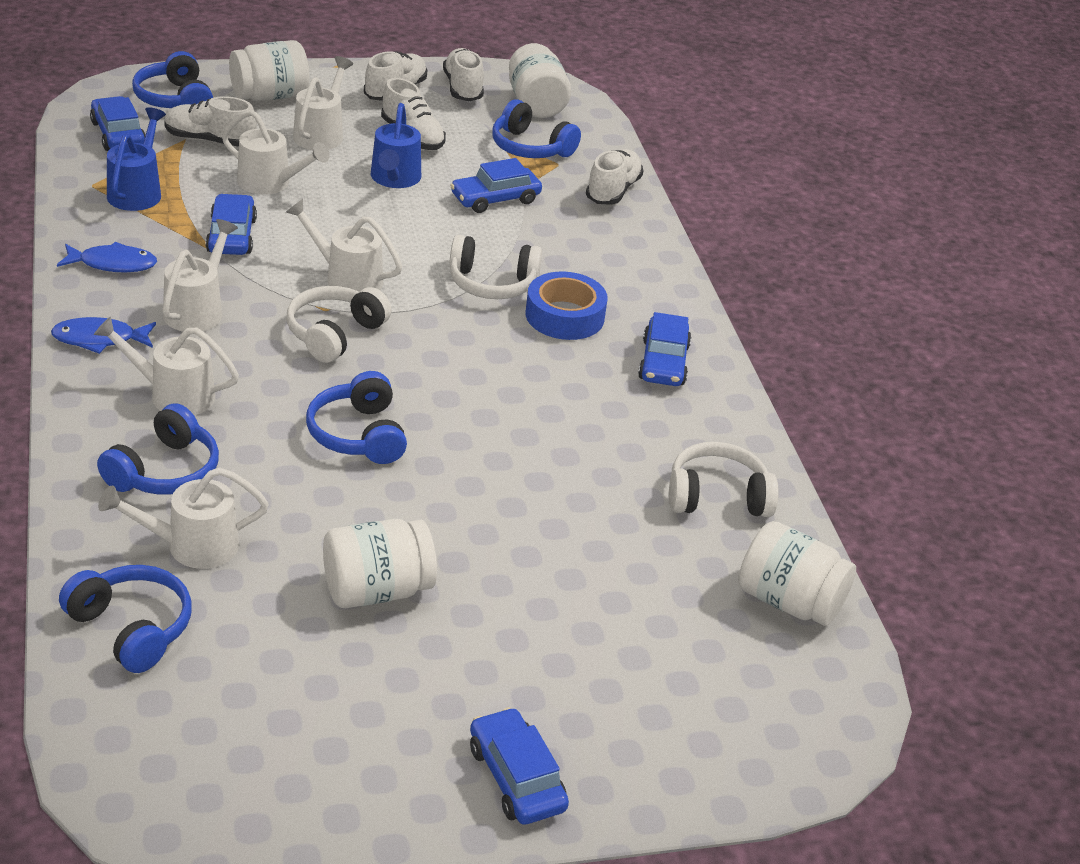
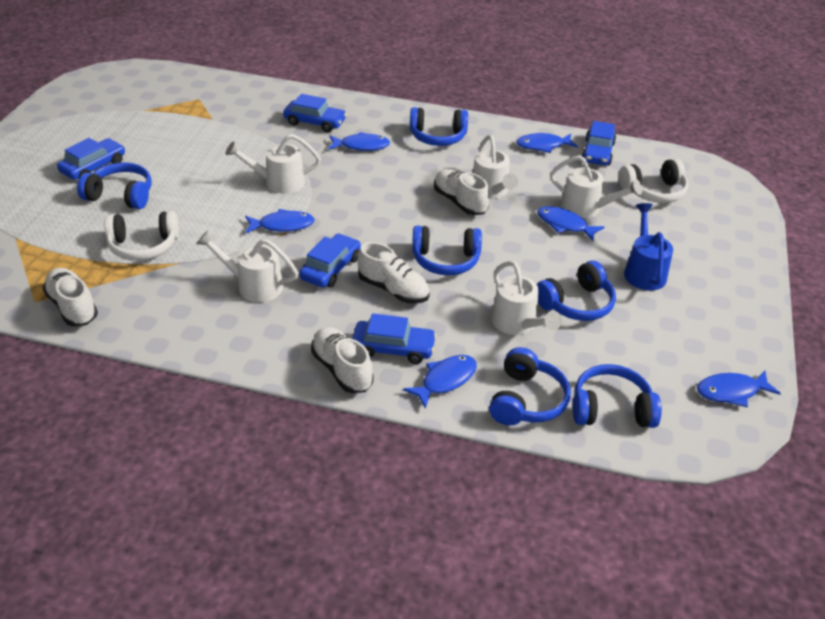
blue fish: [51,317,156,354] [57,242,157,273] = 2 -> [245,209,315,233] [328,132,390,151] [403,355,477,409] [517,133,578,153] [537,206,604,241] [697,371,781,407] = 6
blue headphones: [59,565,192,673] [97,403,219,494] [132,51,213,108] [306,371,407,464] [492,99,581,158] = 5 -> [77,162,152,209] [410,107,468,146] [412,226,482,275] [489,347,571,425] [536,261,616,321] [573,364,662,428] = 6
blue tape: [526,271,608,340] = 1 -> none = 0
blue watering can: [107,107,166,211] [371,103,421,188] = 2 -> [624,203,673,291] = 1
white headphones: [286,286,391,363] [449,235,542,299] [669,442,779,517] = 3 -> [104,211,179,261] [619,159,688,203] = 2
white jar: [229,40,310,101] [323,519,437,608] [509,43,571,118] [738,521,856,626] = 4 -> none = 0
white shoe: [164,96,257,146] [364,51,427,101] [381,78,446,150] [443,48,484,101] [586,149,644,205] = 5 -> [43,268,98,326] [311,327,374,393] [357,242,430,304] [434,169,490,215] = 4
white watering can: [94,317,239,415] [98,467,269,569] [162,219,238,332] [222,110,330,195] [286,199,402,292] [293,56,353,150] = 6 -> [196,231,298,302] [225,134,321,194] [473,135,518,199] [491,261,562,335] [550,155,642,218] = 5

